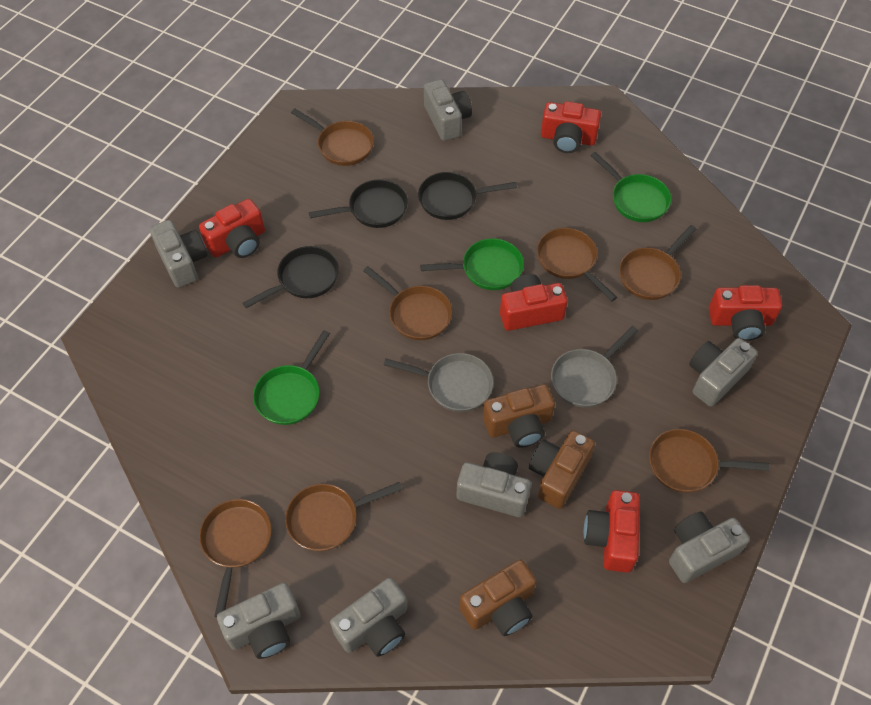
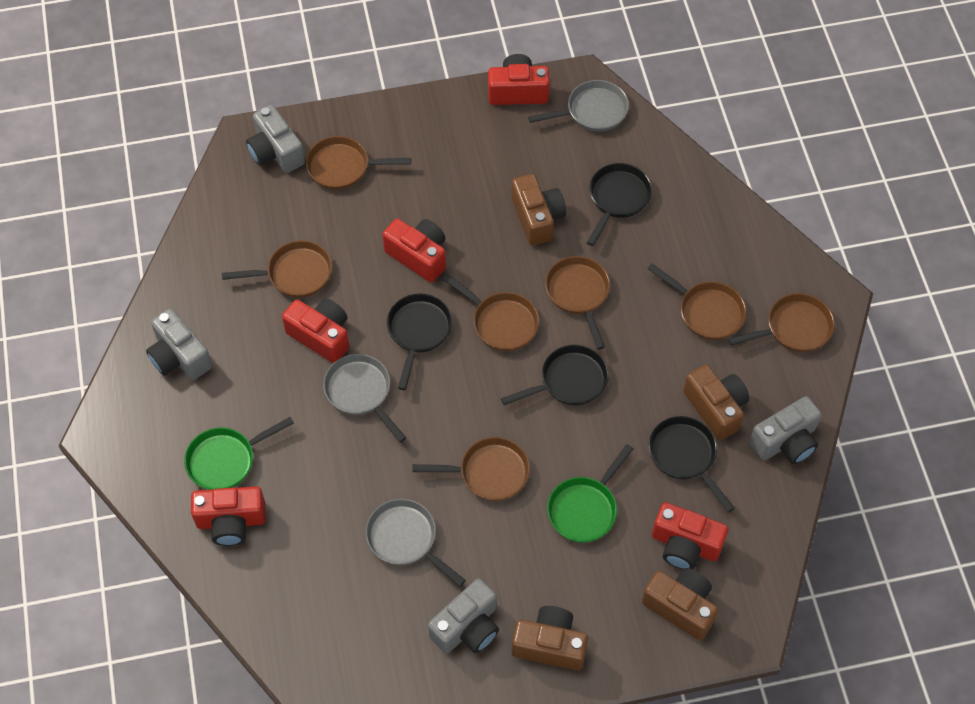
black pan: [243,246,339,308] [309,180,408,228] [418,172,517,220] = 3 -> [387,293,452,390] [501,345,609,406] [587,163,652,246] [649,416,735,513] = 4
brown camera: [460,560,537,636] [483,384,555,448] [529,430,595,509] = 3 -> [512,174,566,246] [512,606,588,671] [642,568,718,640] [683,365,749,440] = 4
green pan: [253,330,330,425] [420,238,524,290] [590,152,671,222] = 3 -> [184,417,294,490] [547,444,633,543] = 2
grey camera: [150,220,208,288] [217,583,301,659] [330,578,407,657] [424,79,472,141] [456,452,531,517] [669,512,750,583] [689,338,758,407] = 7 -> [146,309,212,380] [246,105,305,173] [428,578,499,653] [749,396,822,464] = 4
grey pan: [384,353,494,412] [551,326,638,408] = 2 -> [323,354,406,443] [366,499,466,587] [528,80,629,132] = 3

